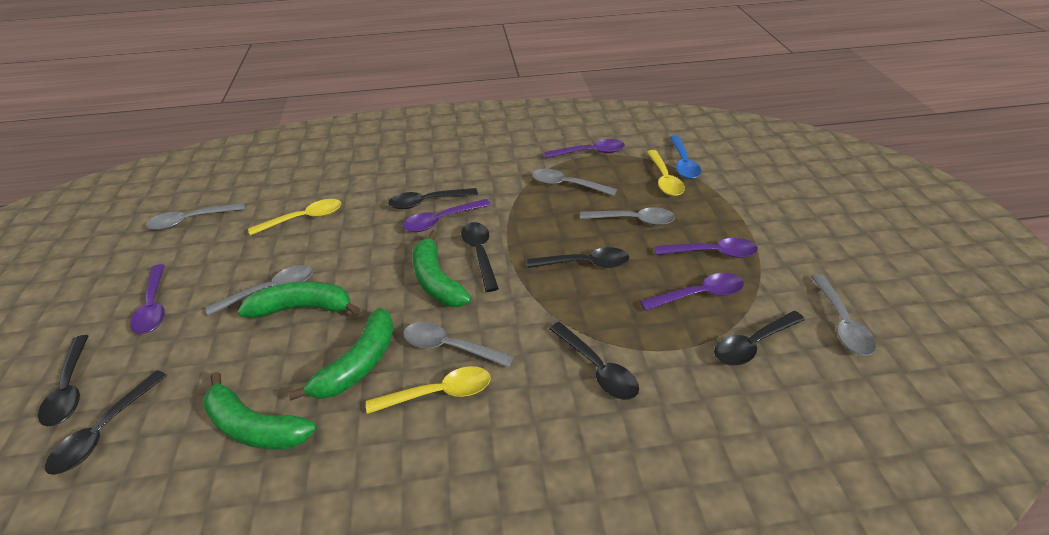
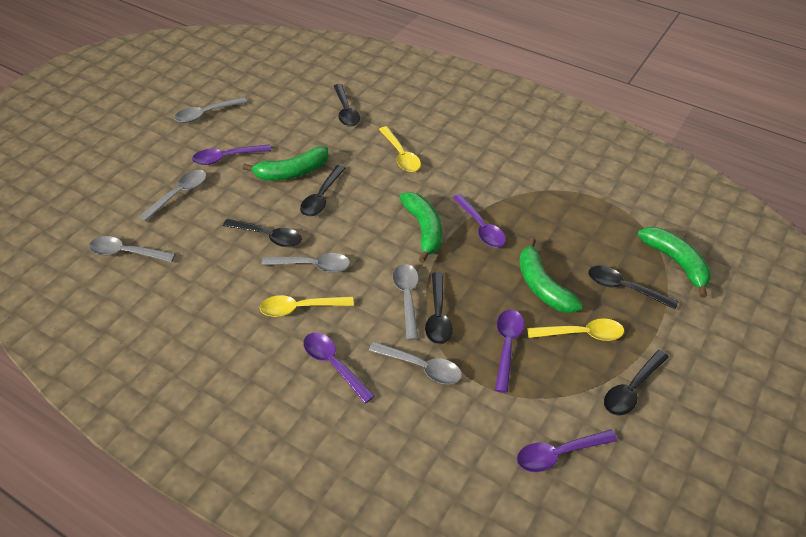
black spoon: [38,335,89,426] [45,370,167,475] [388,188,478,209] [461,222,499,292] [527,247,629,268] [549,322,639,400] [714,311,805,366] = 7 -> [223,219,302,247] [300,165,346,217] [334,84,360,127] [425,272,453,344] [588,265,678,310] [604,350,669,416] = 6
blue spoon: [670,135,701,179] = 1 -> none = 0

